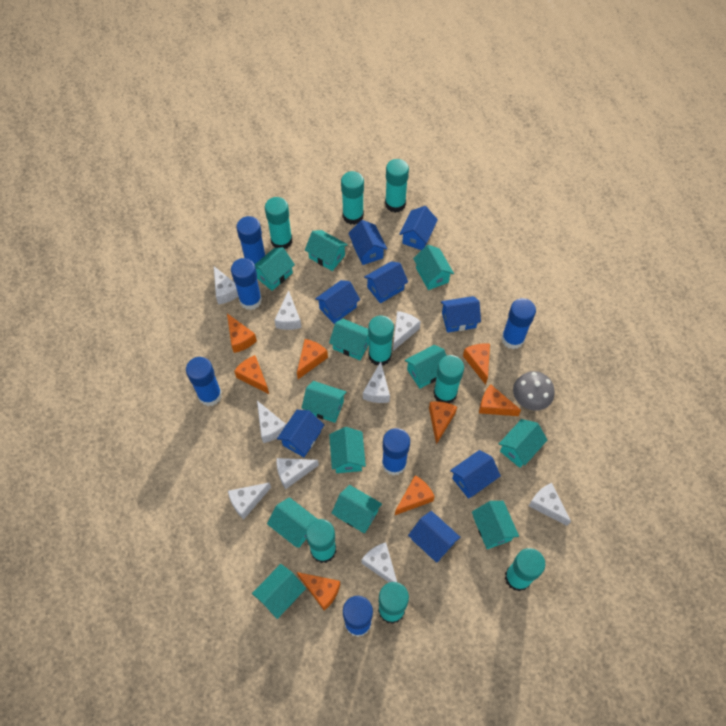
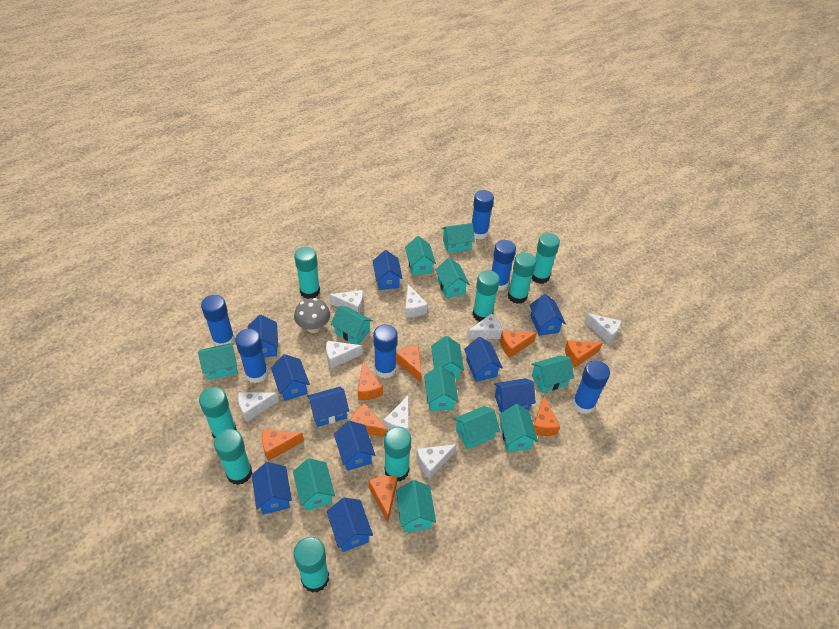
blue house: [277,410,324,457] [315,280,360,324] [348,220,387,265] [364,261,408,303] [399,206,438,250] [408,511,460,563] [441,296,481,333] [450,450,501,499] = 8 -> [248,315,278,358] [252,462,292,515] [271,354,310,401] [307,386,349,427] [327,498,373,552] [334,421,375,471] [373,250,403,290] [464,337,503,382] [494,378,536,413] [530,294,566,336] = 10
white cheese: [214,266,239,304] [228,482,271,519] [257,401,286,443] [274,290,302,330] [277,458,319,489] [362,542,397,583] [363,362,390,403] [393,311,421,351] [529,483,571,526] = 9 -> [238,392,279,422] [326,341,363,369] [329,290,363,313] [383,396,409,431] [405,284,428,318] [416,444,457,479] [467,313,502,339] [584,313,621,344] = 8

